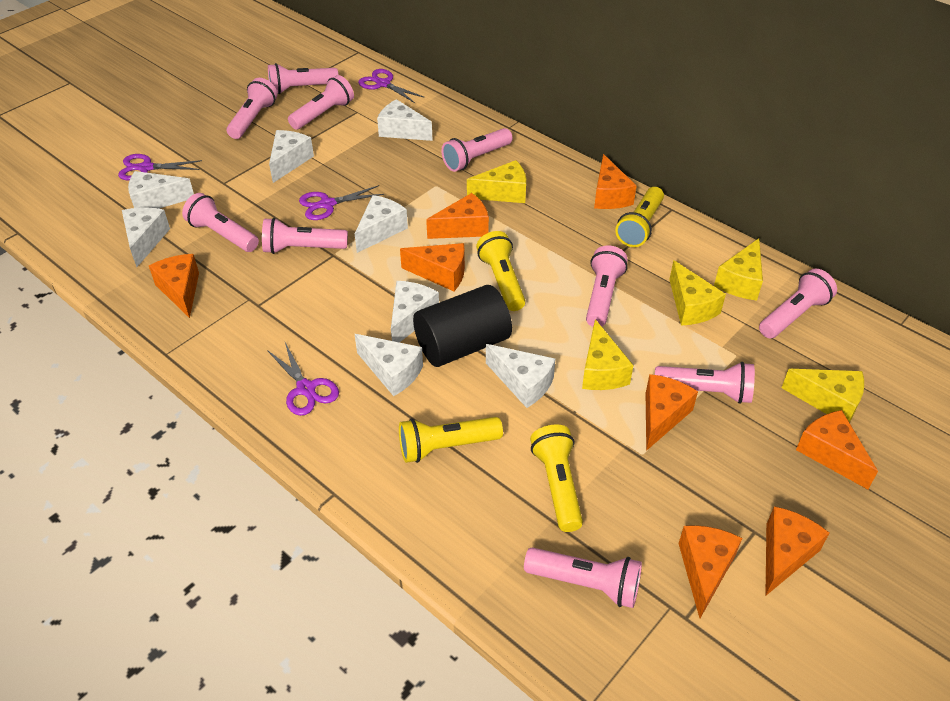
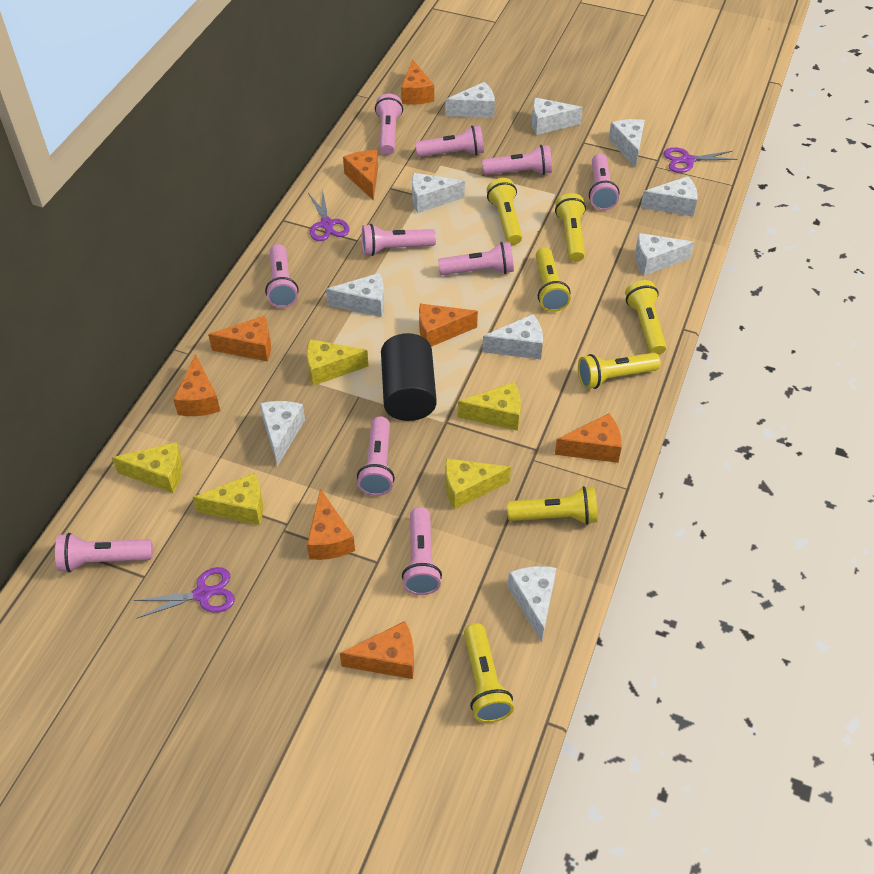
purple scissors: [118,154,202,180] [267,342,339,416] [299,185,384,220] [358,69,425,103] = 4 -> [134,567,235,619] [308,189,350,241] [663,147,737,173] = 3
white cheese: [122,208,170,267] [128,171,194,209] [269,130,314,183] [355,195,408,253] [355,334,423,396] [377,99,433,141] [391,281,439,343] [486,344,555,408] = 8 -> [260,401,305,467] [326,273,384,317] [412,173,465,213] [445,82,495,118] [482,314,543,360] [507,566,556,642] [532,98,583,135] [609,119,645,168] [635,233,694,276] [641,176,698,216] = 10
yellow flashlight: [399,417,503,463] [476,231,526,311] [530,424,583,532] [615,187,664,247] = 4 -> [464,623,514,723] [487,178,522,245] [507,486,597,525] [536,248,571,312] [555,193,586,262] [578,353,661,389] [625,280,667,355] = 7

